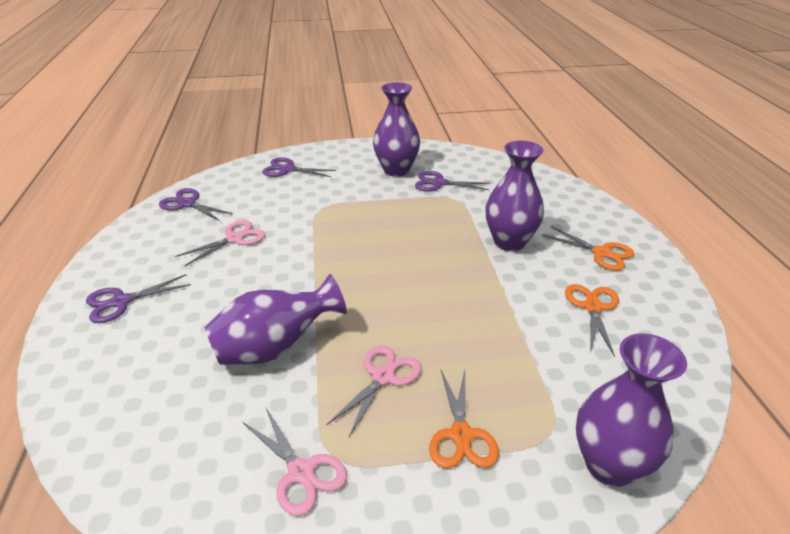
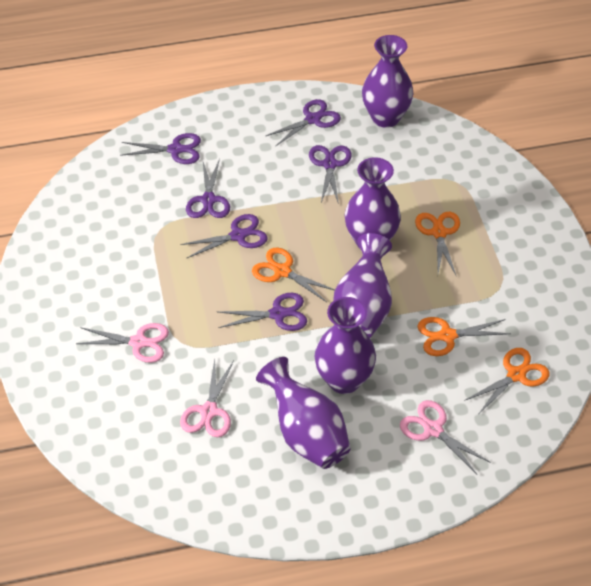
orange scissors: [429,370,499,468] [543,226,634,271] [565,284,619,357] = 3 -> [252,247,335,302] [415,212,460,275] [417,317,510,356] [464,348,550,414] = 4
purple scissors: [86,274,191,323] [159,188,233,221] [262,157,336,177] [415,171,489,192] = 4 -> [120,133,201,164] [180,214,268,259] [186,159,230,218] [218,293,307,331] [266,99,341,147] [309,145,352,204] = 6
purple vase: [204,274,347,365] [373,82,420,177] [485,141,544,251] [576,333,687,487] = 4 -> [256,357,351,469] [315,297,376,394] [333,233,392,338] [345,157,401,248] [362,35,413,128] = 5

